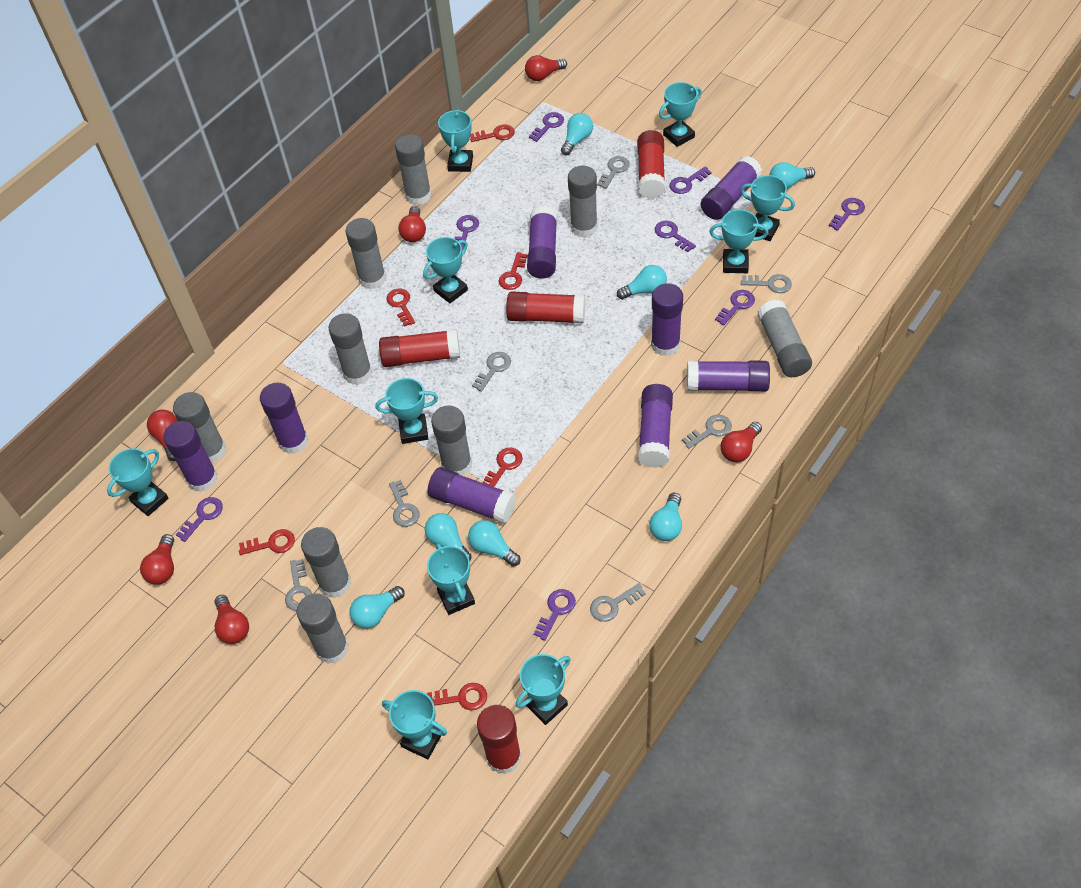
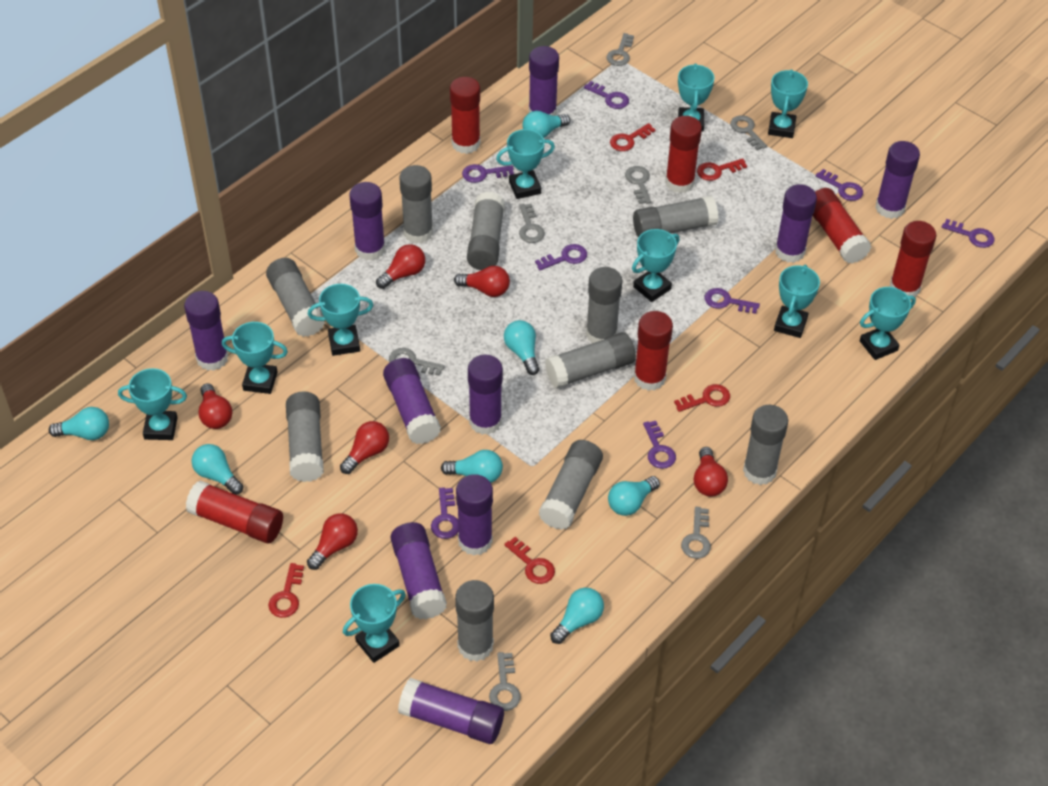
grey glue stick: [173,392,226,463] [296,593,349,664] [301,527,351,598] [328,313,372,385] [346,218,386,289] [395,134,432,205] [431,406,472,476] [568,166,598,238] [757,300,812,377] = 9 -> [266,258,325,337] [286,392,324,482] [400,165,433,244] [455,580,494,662] [467,192,505,270] [538,440,603,530] [545,332,636,389] [586,267,622,343] [633,196,719,237] [743,405,788,485] = 10
purple glue stick: [163,421,218,492] [260,383,309,454] [428,467,516,524] [527,206,557,278] [638,384,673,468] [651,283,683,357] [687,361,770,392] [701,156,762,220] = 8 -> [184,291,228,371] [349,182,385,261] [383,358,441,444] [391,522,447,619] [398,678,504,744] [456,474,493,556] [468,355,503,435] [529,46,559,116] [775,184,817,263] [875,141,920,219] = 10
red glue stick: [379,329,460,367] [477,705,521,774] [506,292,585,324] [637,130,665,199] = 4 -> [186,480,283,543] [450,77,480,154] [634,311,673,391] [665,116,702,193] [812,188,871,263] [889,221,936,297] = 6
red key: [239,529,295,555] [386,289,415,327] [427,683,487,711] [470,125,515,142] [482,448,523,487] [499,252,527,290] = 6 -> [268,563,304,618] [504,537,555,584] [610,123,655,151] [674,384,730,412] [697,158,747,181] = 5

